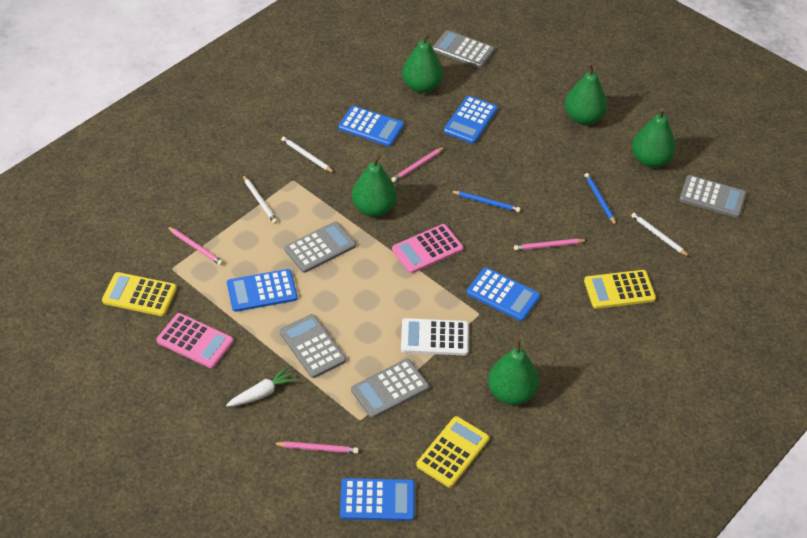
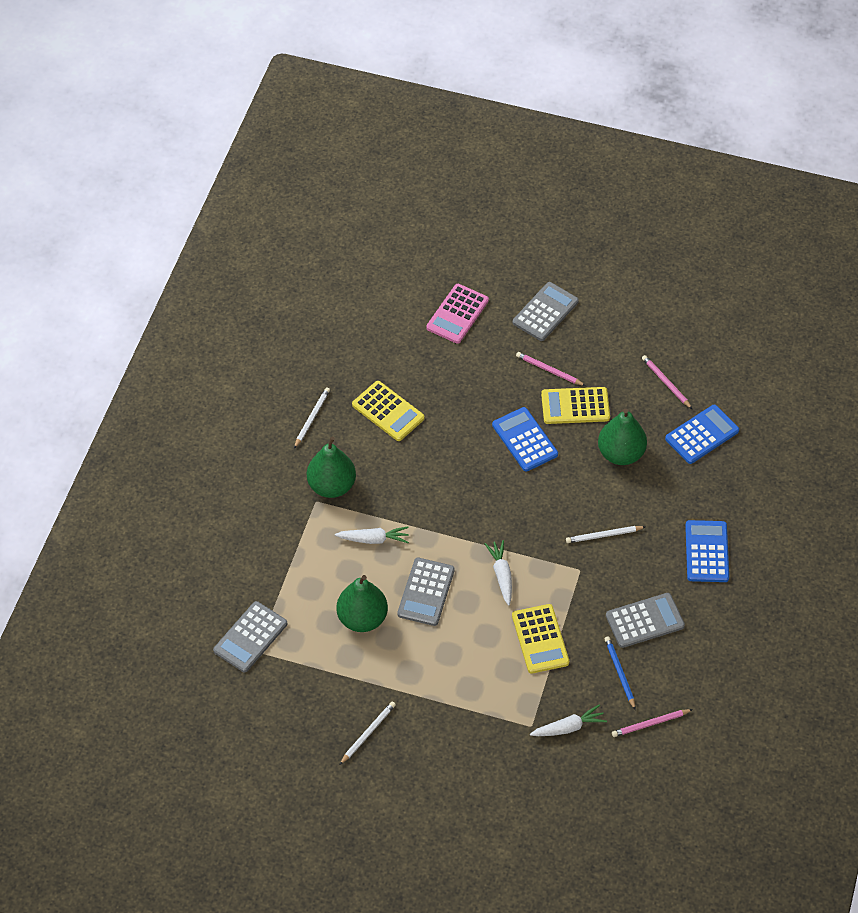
blue calculator: [227,269,298,312] [338,106,404,146] [340,478,415,521] [444,96,498,144] [467,267,540,321] = 5 -> [492,407,558,472] [665,405,739,464] [685,520,729,582] = 3
blue pencil: [450,191,521,212] [584,173,616,225] = 2 -> [604,636,635,709] = 1
green pear: [352,154,397,217] [402,33,443,93] [488,339,539,405] [565,63,607,125] [632,108,676,168] = 5 -> [307,437,356,498] [337,575,388,632] [598,409,647,465] = 3
grey calculator: [280,314,346,378] [284,222,356,273] [351,359,429,418] [433,30,495,68] [679,175,746,218] = 5 -> [213,601,287,672] [397,558,455,626] [513,282,579,341] [606,593,685,648] = 4
pink calculator: [157,313,233,368] [392,224,463,273] = 2 -> [426,284,489,344] = 1
pink pencil: [167,226,223,265] [273,441,359,454] [391,147,445,182] [514,239,587,250] = 4 -> [516,352,586,386] [612,709,693,737] [642,355,692,409] = 3
white calculator: [401,318,469,356] = 1 -> none = 0
white carrot: [226,366,297,407] = 1 -> [335,526,409,544] [485,540,512,606] [530,704,607,736] = 3

